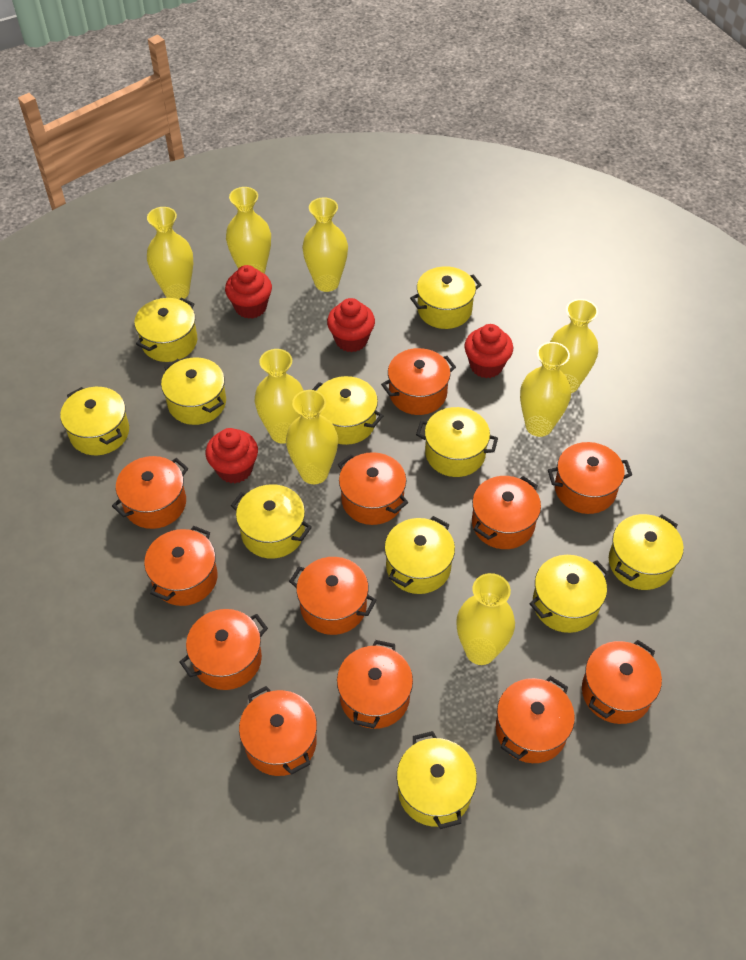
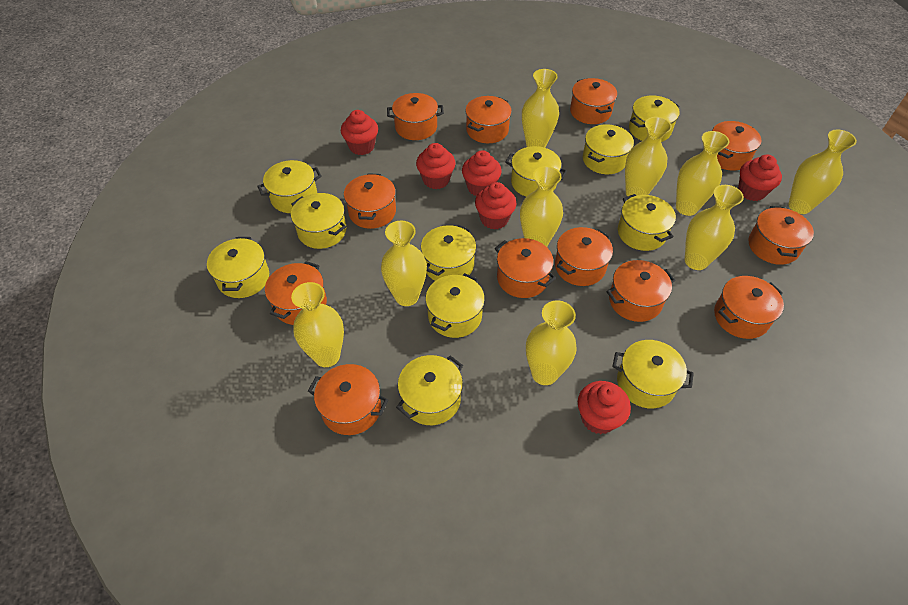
red cupcake: [206,428,258,483] [225,265,272,319] [327,298,375,352] [464,324,513,378] = 4 -> [341,110,378,155] [416,143,456,189] [462,150,502,196] [475,182,517,230] [578,381,631,434] [738,154,782,201] = 6
yellow vase: [147,207,193,299] [226,187,271,274] [255,349,304,444] [286,390,338,484] [302,197,348,292] [456,573,515,665] [520,342,571,437] [550,299,598,393] = 8 -> [291,282,344,367] [381,221,427,306] [520,166,563,247] [522,69,559,148] [526,301,577,385] [625,117,672,196] [676,131,729,216] [685,185,744,270] [788,129,857,214] = 9

